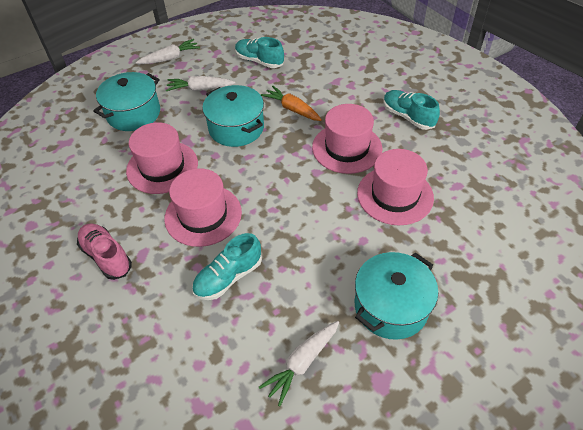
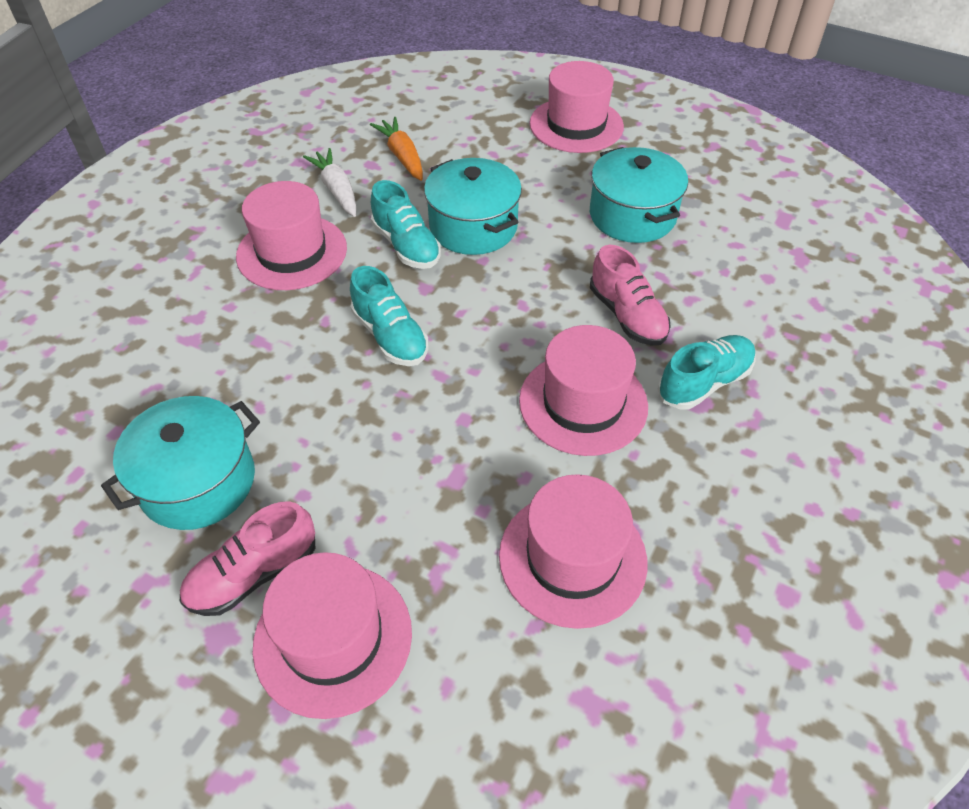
pink hat: [126,122,198,194] [164,168,242,247] [312,104,382,174] [357,149,434,225] = 4 -> [236,181,347,290] [253,552,412,719] [499,474,647,629] [519,325,648,456] [530,61,624,153] = 5
pink shoe: [77,224,132,280] = 1 -> [180,501,315,616] [590,245,671,345] = 2
white carrot: [136,39,200,64] [166,76,236,91] [259,321,339,407] = 3 -> [303,148,356,217] = 1

